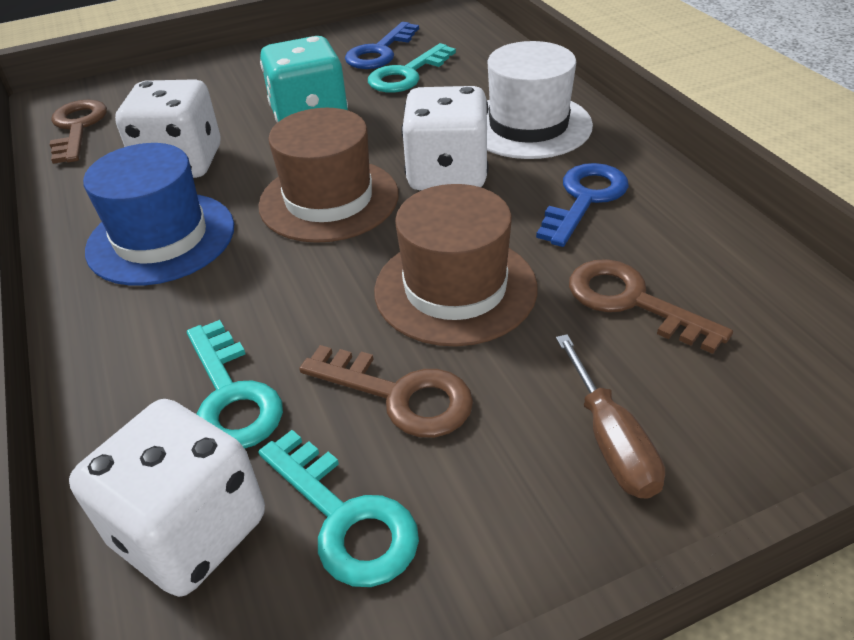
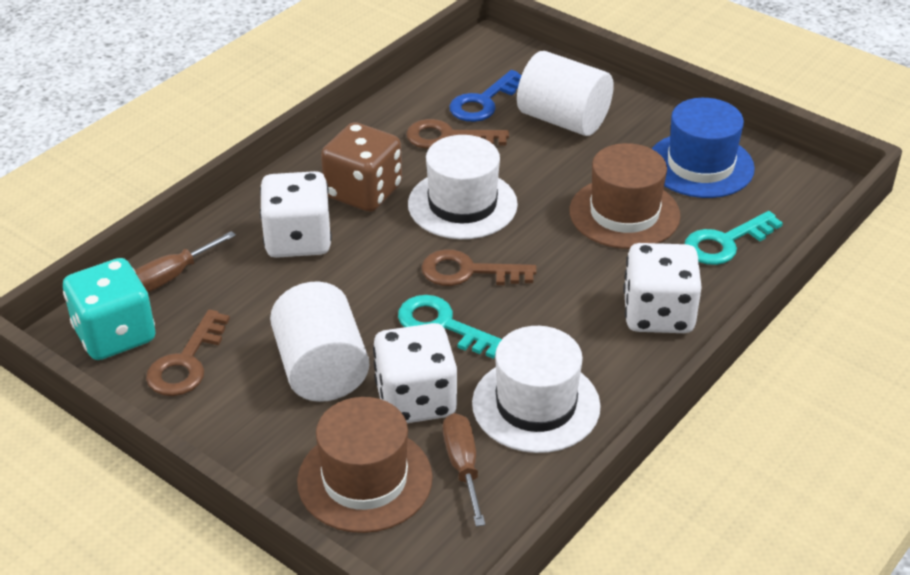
blue key: [345,22,419,69] [536,163,629,247] = 2 -> [449,70,522,122] = 1
brown dice: none = 0 -> [321,122,402,212] = 1
brown screwdriver: [556,334,665,499] = 1 -> [135,231,236,292] [443,413,485,526] = 2
turquoise key: [187,320,283,449] [259,430,419,587] [368,43,456,93] = 3 -> [398,295,502,359] [685,211,783,265] = 2
white cylinder: none = 0 -> [270,282,369,402] [517,51,614,136] = 2
white hat: [487,41,593,159] = 1 -> [408,135,518,239] [472,326,601,453] = 2

